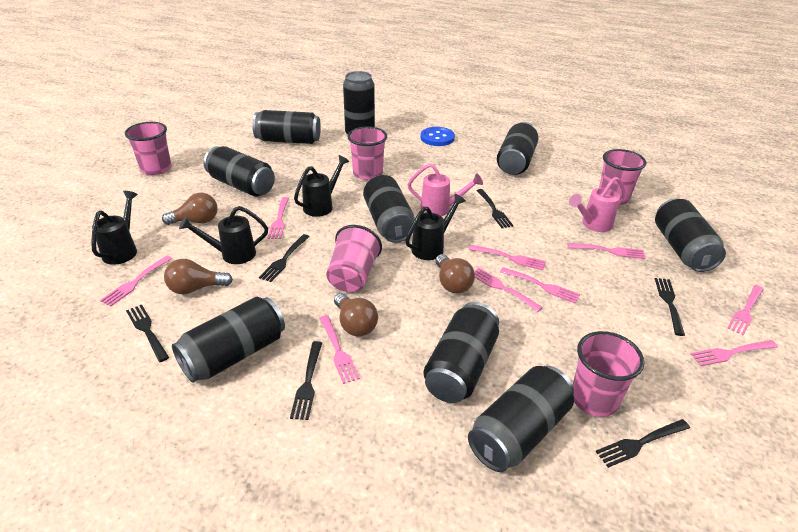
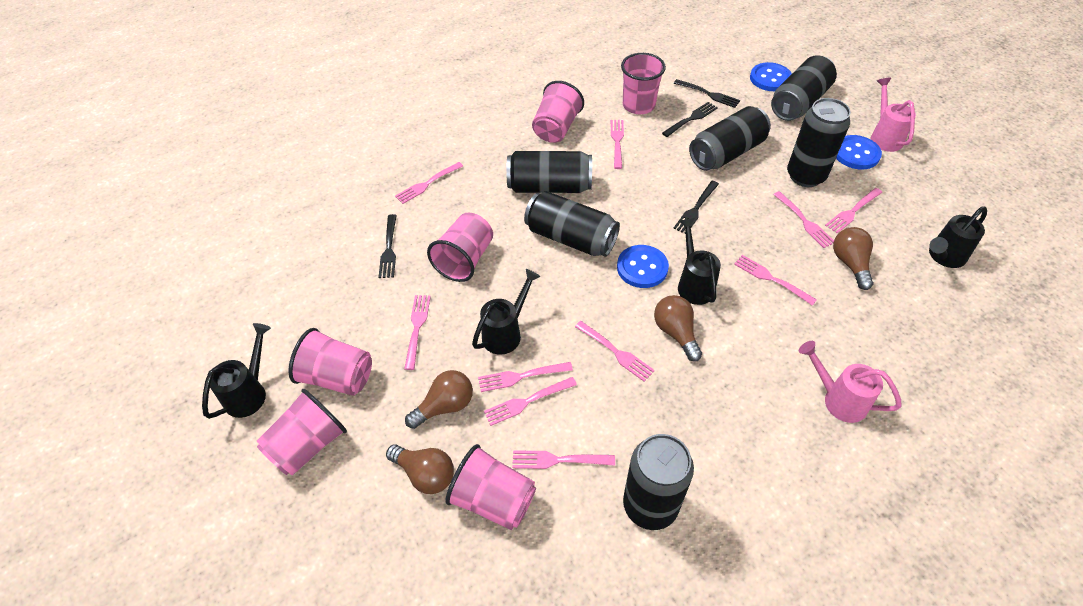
black can: [172,297,285,383] [204,146,275,197] [252,110,321,144] [343,71,375,134] [363,175,415,243] [423,302,499,403] [468,366,574,472] [497,122,539,175] [655,199,726,272] = 9 -> [506,151,592,193] [524,191,620,257] [623,434,694,530] [689,106,771,171] [771,55,837,121] [787,98,851,187] = 6
black fork: [126,305,169,362] [259,234,310,282] [290,341,322,420] [476,189,514,228] [596,419,690,468] [655,278,685,336] = 6 -> [378,214,397,278] [662,102,718,137] [673,181,719,234] [674,79,740,108] = 4
blue button: [421,127,455,146] = 1 -> [617,245,669,288] [750,62,792,91] [836,135,882,170] = 3
pink cup: [125,122,172,175] [326,225,382,292] [347,127,387,180] [573,331,644,417] [599,149,646,205] = 5 -> [257,389,347,476] [288,328,372,396] [427,213,493,282] [445,444,536,530] [532,81,584,143] [621,53,666,114] = 6
pink fork: [100,256,172,307] [268,197,289,239] [319,315,360,384] [469,245,546,270] [474,268,543,312] [500,267,580,303] [568,243,646,259] [691,340,778,366] [727,285,764,335] = 9 -> [395,162,463,204] [404,295,431,370] [478,362,573,392] [484,377,577,426] [512,450,615,469] [575,321,655,382] [611,120,624,169] [734,255,817,306] [773,191,834,248] [825,188,882,233] = 10

